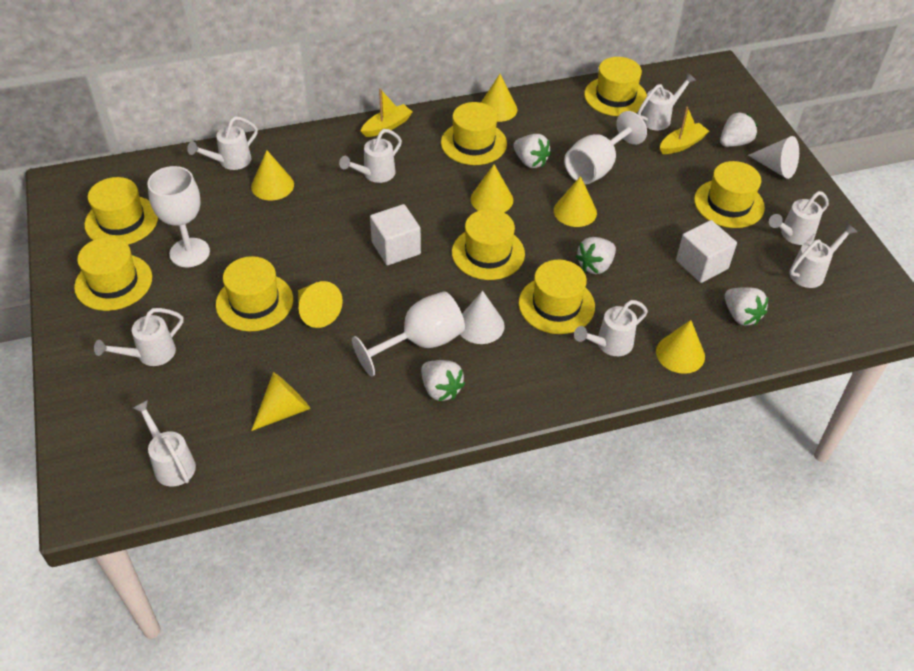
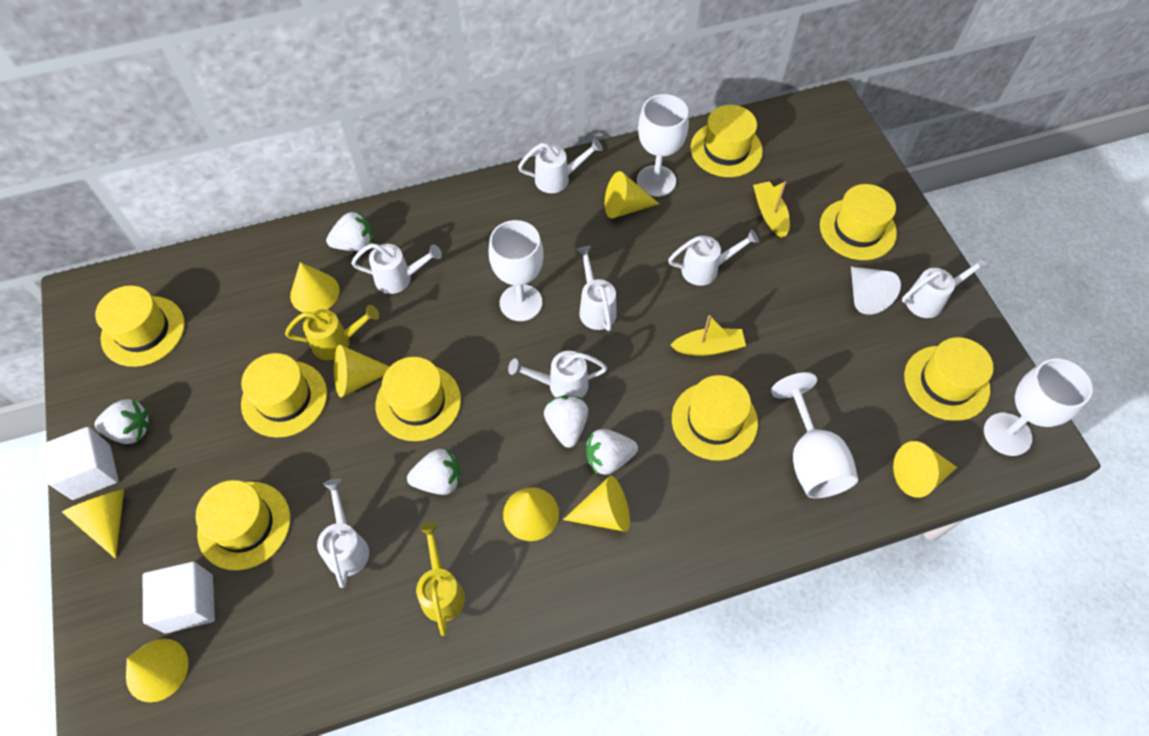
white cone: [460,291,505,344] [748,136,799,179] = 2 -> [851,266,901,315] = 1
white goblet: [147,166,210,267] [352,291,465,376] [564,111,647,184] = 3 -> [489,220,544,321] [637,94,689,197] [771,372,858,498] [984,359,1093,456] = 4
white watering can: [94,308,183,366] [133,400,196,487] [187,116,258,170] [339,129,402,183] [574,300,648,356] [638,73,696,130] [769,191,829,245] [789,223,857,288] = 8 -> [317,479,369,588] [351,243,442,294] [508,351,607,398] [518,138,603,193] [576,246,617,331] [668,229,759,286] [902,255,990,318] = 7
yellow cone: [251,150,294,200] [251,372,310,431] [298,281,343,328] [471,164,513,212] [481,74,517,122] [554,176,597,227] [656,320,705,374] = 7 -> [62,490,124,559] [126,638,189,702] [290,262,340,313] [334,345,390,397] [503,487,559,541] [563,476,630,532] [605,171,659,219] [893,441,957,498] = 8
yellow watering can: none = 0 -> [285,305,379,360] [416,522,465,636] = 2

